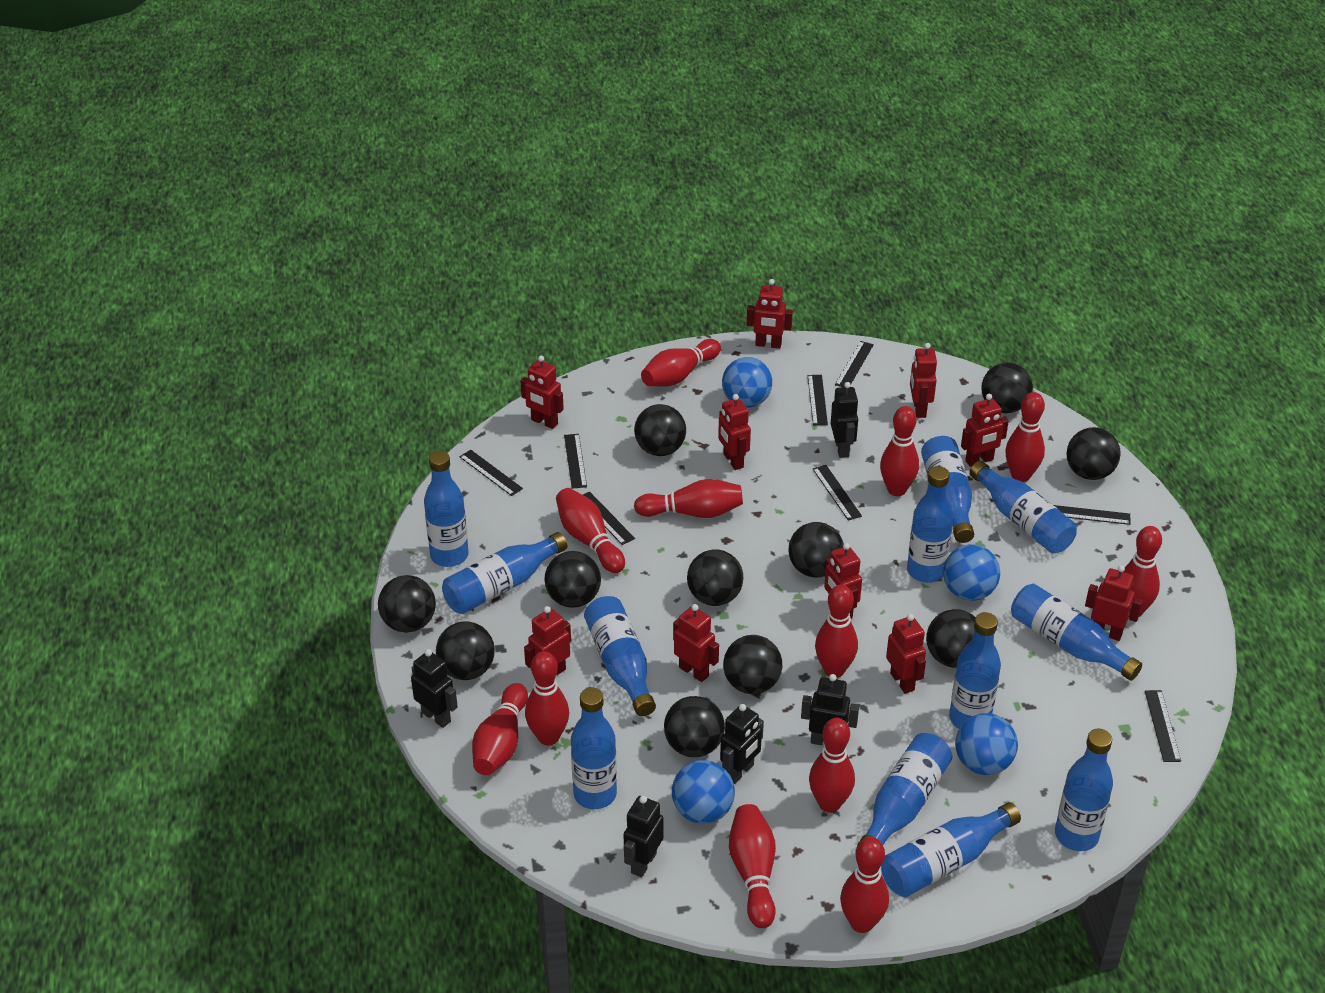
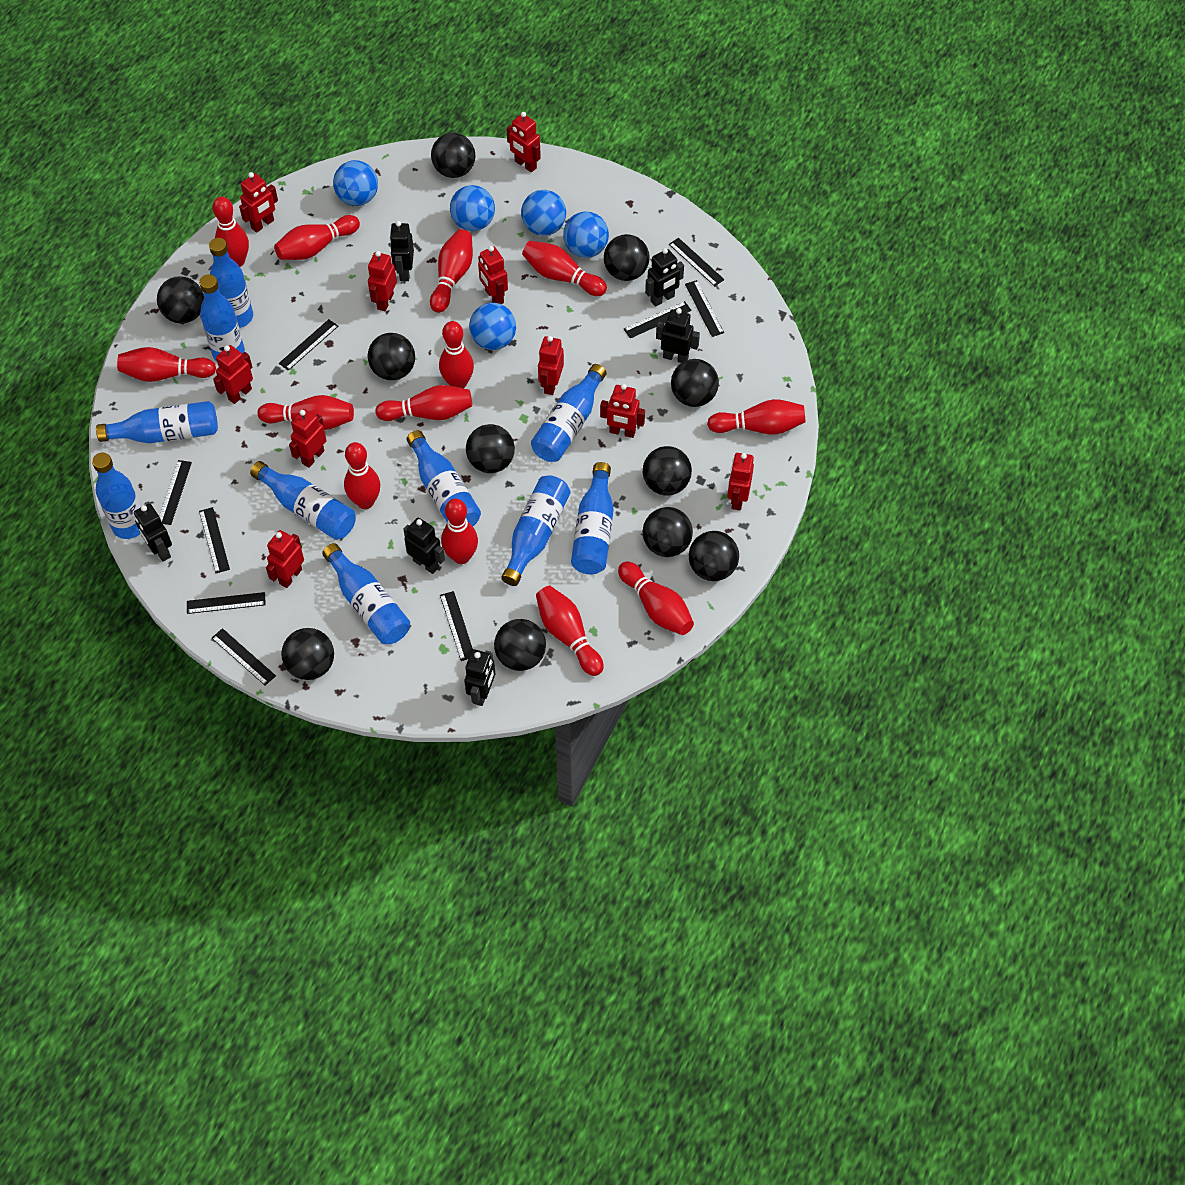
black robot: [411,649,458,728] [624,796,663,877] [720,704,764,784] [801,674,859,745] [831,382,859,458] = 5 -> [134,503,172,562] [390,221,414,281] [403,517,445,574] [464,649,495,706] [645,248,684,307] [656,308,700,363] = 6
black ruler: [459,450,523,496] [564,434,587,489] [583,492,635,545] [808,375,828,425] [813,465,862,521] [835,341,874,387] [1054,505,1130,525] [1145,690,1181,762] = 8 -> [159,460,192,525] [187,592,266,614] [199,507,230,573] [212,628,276,686] [279,319,338,371] [440,591,473,661] [624,301,692,338] [669,238,725,286] [685,280,724,337] = 9
blue ball: [672,760,735,824] [722,357,772,408] [943,544,1000,601] [955,713,1018,775] = 4 -> [333,160,378,206] [450,185,495,231] [469,303,516,350] [521,190,566,236] [563,212,609,258] = 5
blue bottle: [424,451,469,567] [442,532,567,614] [571,687,617,809] [584,596,656,716] [857,733,952,846] [881,802,1021,897] [907,466,953,583] [921,436,974,543] [949,612,1001,729] [969,461,1077,553] [1011,584,1142,681] [1055,729,1113,851] = 12 -> [92,453,141,539] [96,401,218,443] [199,274,245,361] [209,238,253,328] [250,461,356,540] [322,543,410,644] [407,430,481,526] [501,475,570,586] [531,364,607,462] [571,462,614,574] = 10
red bowling pin: [472,683,528,775] [525,651,569,746] [556,488,625,573] [634,479,743,518] [641,339,721,387] [729,804,776,928] [809,718,855,813] [815,585,858,678] [840,837,889,933] [880,406,919,496] [1005,392,1045,482] [1123,526,1162,617] = 12 -> [117,347,216,382] [212,197,249,267] [258,395,354,430] [274,215,360,260] [344,442,380,509] [375,385,472,421] [430,229,473,313] [439,321,474,389] [441,499,478,564] [522,241,607,296] [536,586,604,676] [618,562,694,635] [707,399,806,435] = 13

